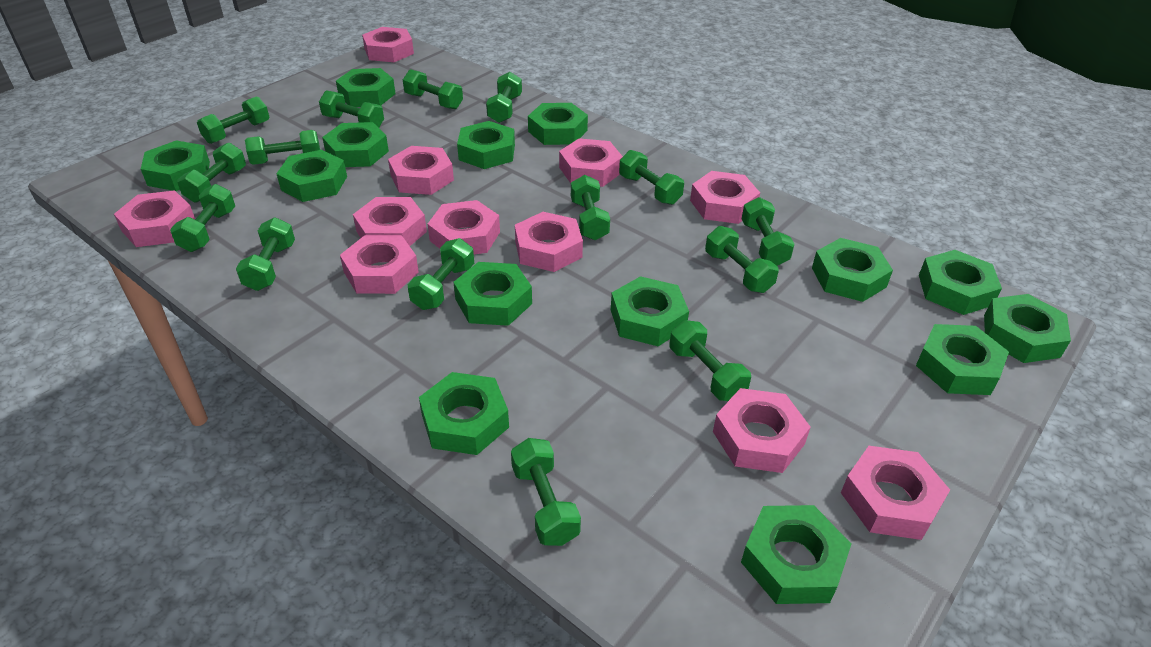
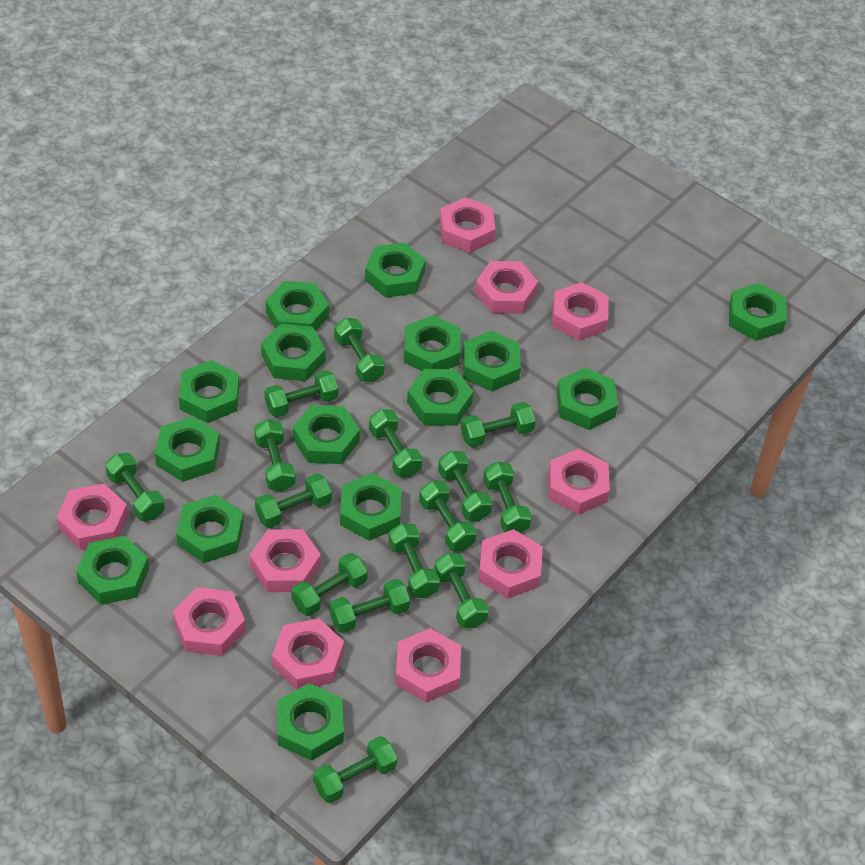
green nut: [141,140,210,191] [276,150,347,202] [322,122,389,167] [336,68,396,107] [419,372,509,455] [453,262,532,326] [457,121,515,169] [528,103,588,145] [611,276,689,346] [741,505,851,604] [812,238,893,302] [916,324,1009,395] [919,250,1002,315] [984,294,1071,363] = 14 -> [76,536,149,605] [155,416,220,482] [176,495,244,563] [179,360,239,423] [261,324,325,381] [266,281,329,331] [277,683,344,761] [293,405,360,464] [340,473,402,541] [365,242,426,298] [404,315,461,371] [407,369,473,426] [463,330,521,392] [557,368,618,430] [729,283,787,341] = 15
pink nut: [114,190,195,247] [340,235,419,294] [353,197,427,246] [362,27,414,62] [388,146,454,195] [427,200,500,254] [515,212,583,272] [559,138,623,187] [690,171,760,224] [713,388,811,473] [841,446,950,540] = 11 -> [56,484,128,550] [173,587,246,656] [250,529,321,592] [272,618,344,690] [395,628,461,703] [440,197,496,253] [475,261,538,314] [478,529,543,599] [548,449,610,515] [552,282,609,341] = 10

